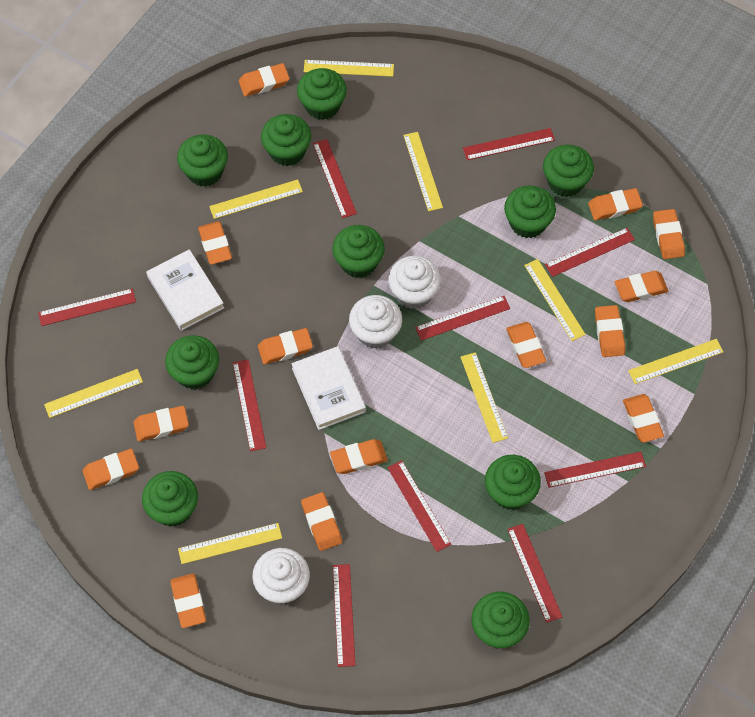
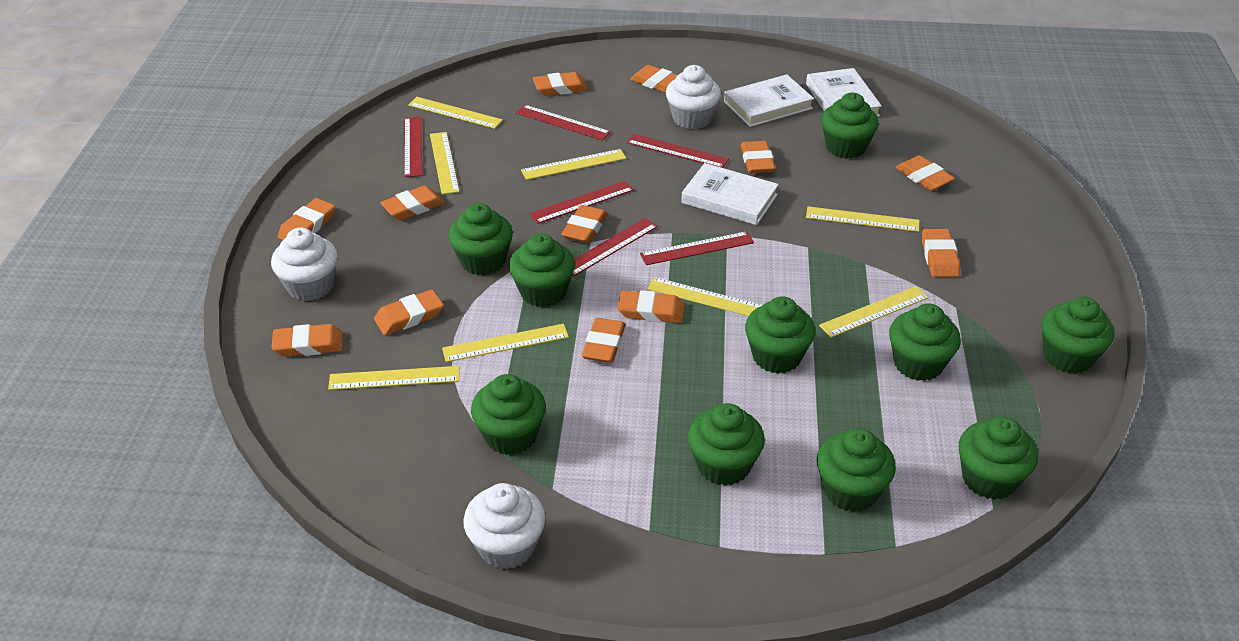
orange eraser: [83,449,139,490] [133,406,189,442] [170,573,206,628] [198,221,232,265] [239,63,290,97] [258,328,313,364] [301,492,342,551] [330,439,388,474] [506,322,546,368] [588,188,643,220] [595,305,625,357] [615,271,668,302] [623,394,664,443] [653,209,685,259] = 14 -> [272,324,343,357] [278,198,335,240] [374,289,444,335] [380,185,445,220] [533,72,588,96] [561,205,608,243] [582,318,626,363] [617,290,685,323] [630,65,678,93] [741,141,775,173] [896,155,955,191] [922,229,960,277] = 12
red ruler: [38,288,136,326] [233,360,266,451] [313,139,357,218] [333,564,355,667] [387,460,451,552] [415,296,510,341] [463,128,555,160] [507,524,562,623] [544,452,646,488] [545,228,635,277] = 10 -> [404,117,422,177] [516,105,611,141] [529,181,634,224] [572,218,658,277] [627,134,729,168] [640,231,754,265] = 6
white book: [146,249,224,331] [291,346,366,430] = 2 -> [681,163,779,225] [724,74,814,127] [806,68,882,117] = 3

